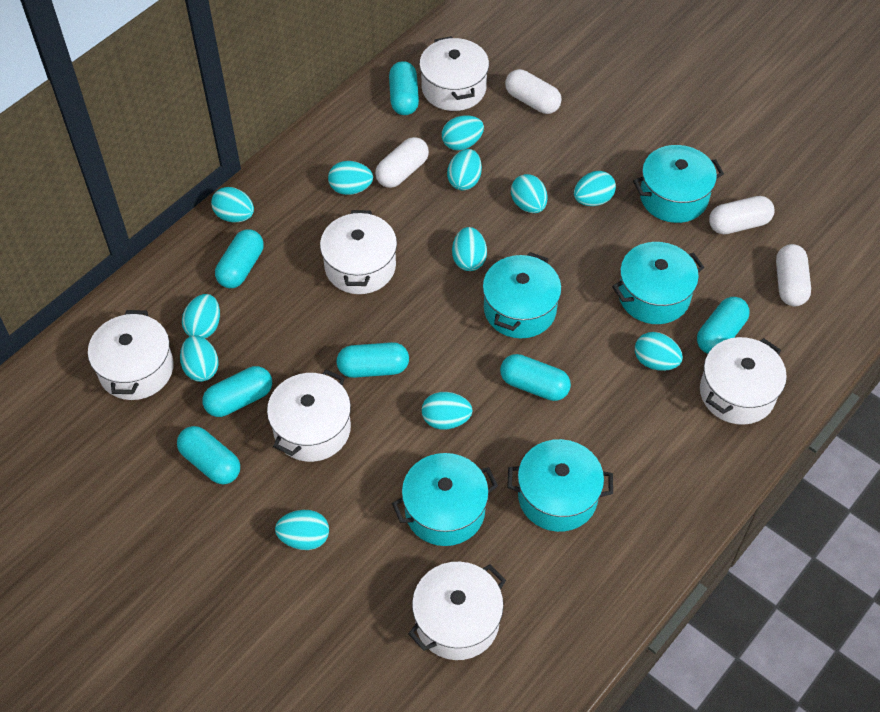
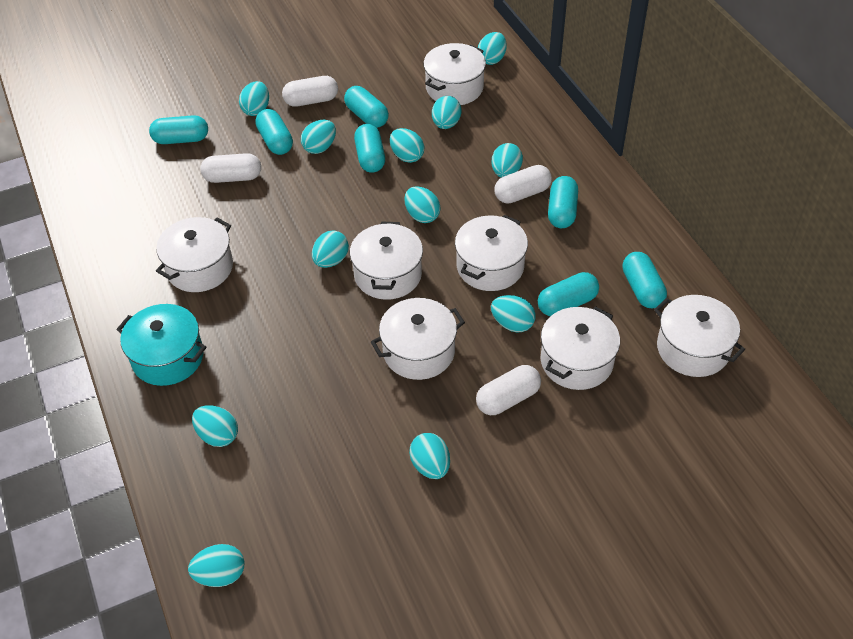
turquoise pot: [392,453,498,546] [483,252,561,338] [507,439,613,532] [612,242,704,324] [633,145,724,223] = 5 -> [116,304,206,386] = 1
white pot: [88,310,174,400] [267,369,351,462] [320,210,397,294] [408,562,506,660] [419,36,489,111] [700,337,787,425] = 6 -> [156,217,233,292] [350,221,423,300] [371,298,465,380] [424,43,486,105] [455,215,528,291] [541,306,620,390] [654,295,745,377] = 7

